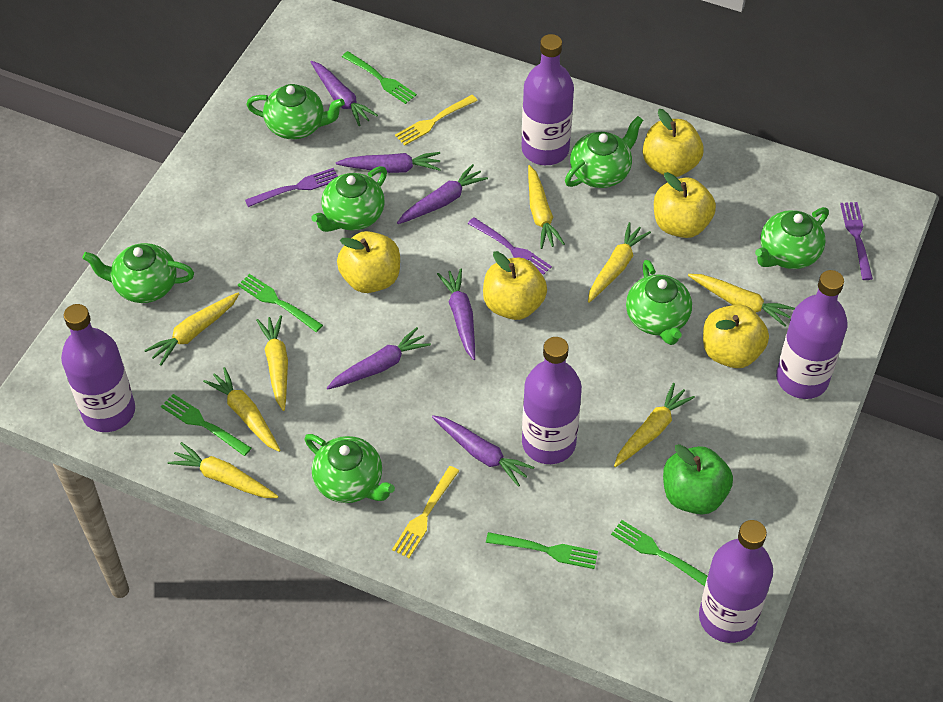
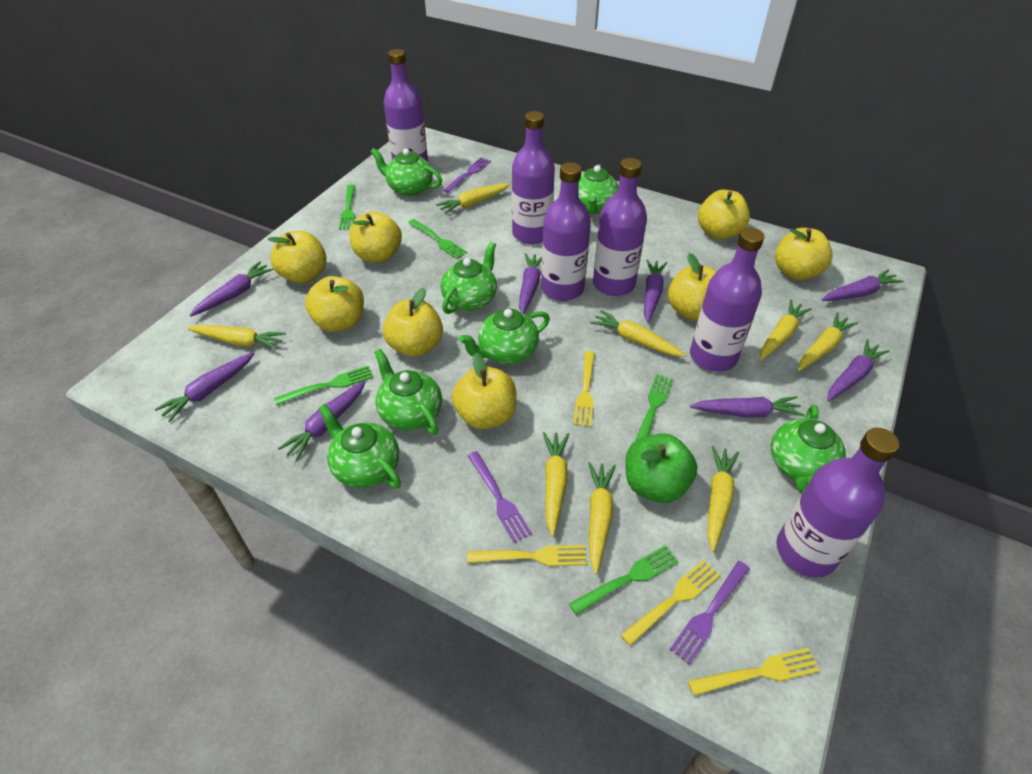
purple bottle: [61,304,135,432] [522,34,574,165] [522,337,582,464] [699,520,773,643] [776,270,848,399] = 5 -> [384,49,428,162] [512,111,555,244] [541,162,591,301] [593,158,647,296] [690,228,764,372] [776,428,899,578] = 6
purple carrot: [311,61,378,126] [327,327,431,389] [336,152,441,173] [397,164,488,224] [432,415,534,487] [437,268,475,360] = 6 -> [155,352,255,422] [190,261,274,316] [277,380,366,461] [519,253,542,314] [644,259,667,322] [690,396,804,418] [822,269,904,301] [827,339,890,401] = 8
yellow apple: [337,231,400,293] [483,251,547,320] [643,109,704,177] [654,172,716,238] [703,305,769,368] = 5 -> [268,230,327,283] [305,276,364,332] [349,211,402,263] [383,288,443,357] [452,353,517,429] [668,253,717,320] [698,190,750,240] [775,228,833,280] = 8
yellow fork: [392,466,459,558] [395,95,478,145] = 2 -> [467,545,587,566] [573,351,595,427] [621,560,720,646] [688,648,820,696] = 4

